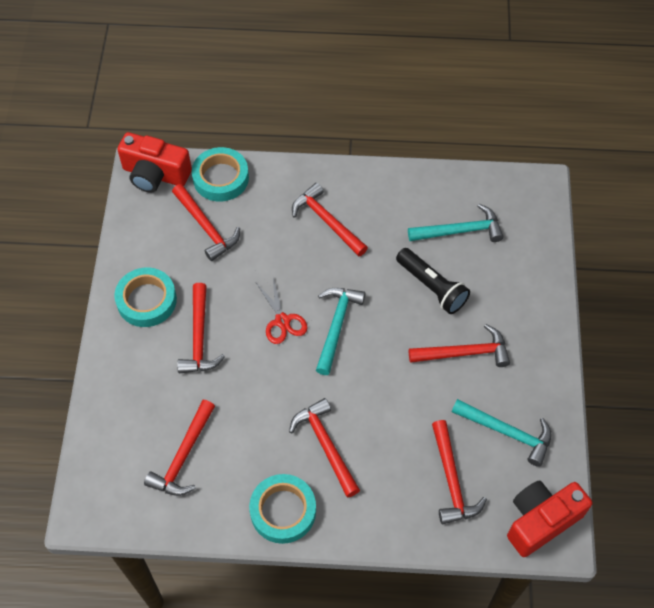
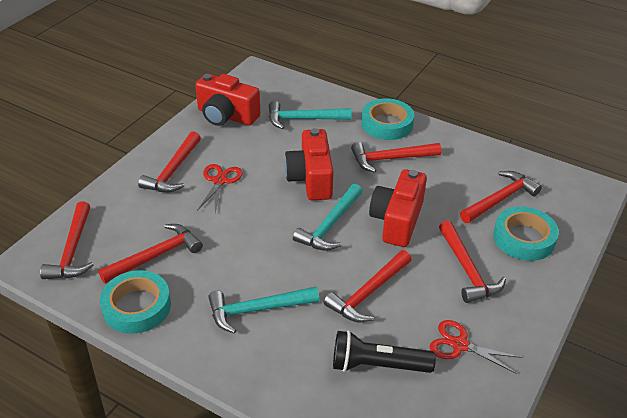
red camera: [117,132,192,193] [507,480,592,557] = 2 -> [195,73,260,126] [284,128,334,200] [369,169,427,247] = 3
red scissors: [256,278,308,344] = 1 -> [197,164,243,213] [429,320,522,374] = 2

